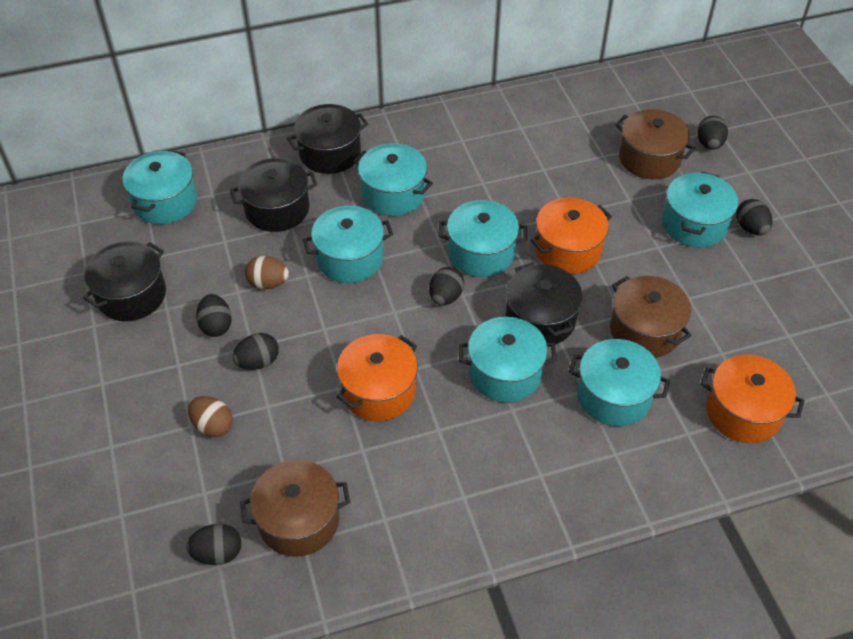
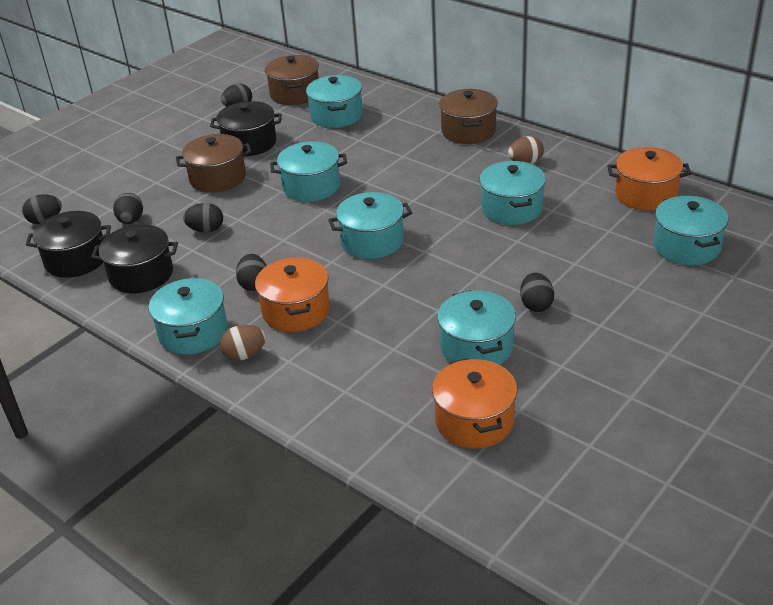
black pot: [83,241,166,321] [230,158,317,232] [287,104,368,174] [505,262,582,344] = 4 -> [26,211,111,278] [91,224,178,293] [210,101,282,156] = 3

